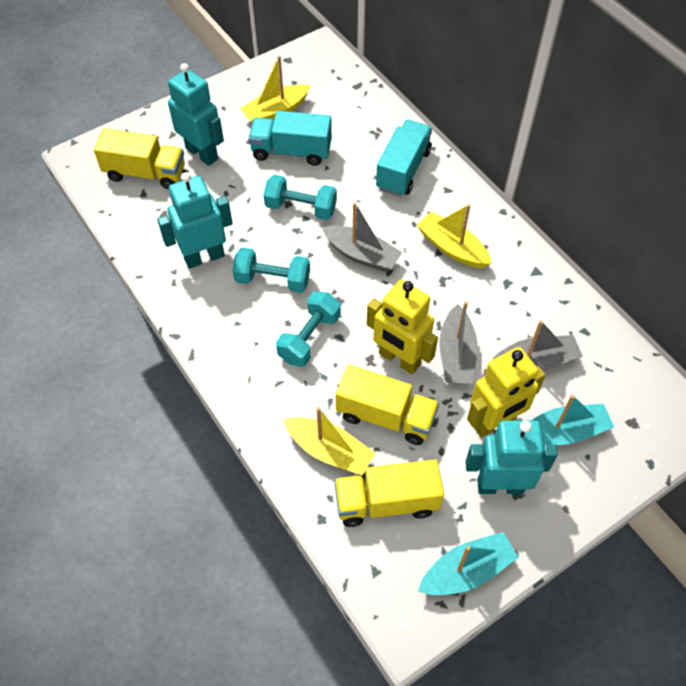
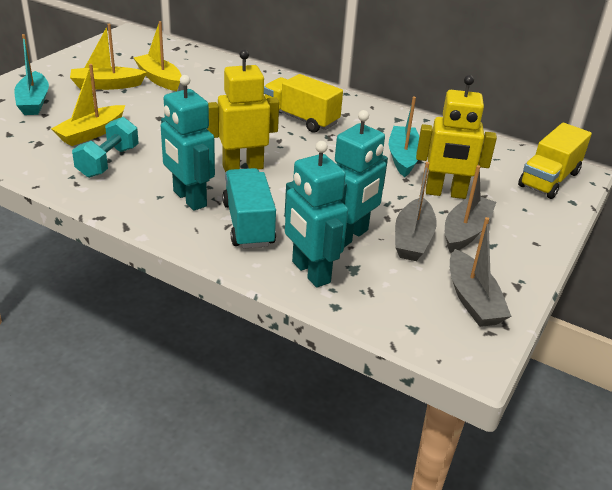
turquoise dumbbell: [232,248,310,293] [264,175,337,220] [276,291,341,367] = 3 -> [72,117,139,178] = 1
turquoise truck: [248,111,332,166] [376,120,432,197] = 2 -> [222,168,276,249] = 1
yellow truck: [94,128,185,190] [334,460,444,527] [336,365,439,445] = 3 -> [264,74,343,133] [518,123,592,199] = 2

